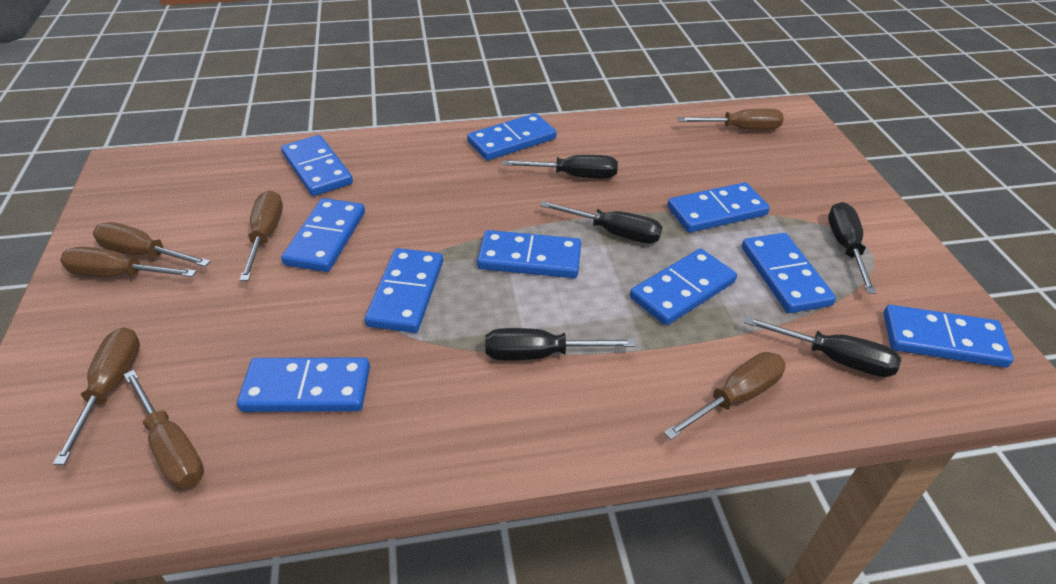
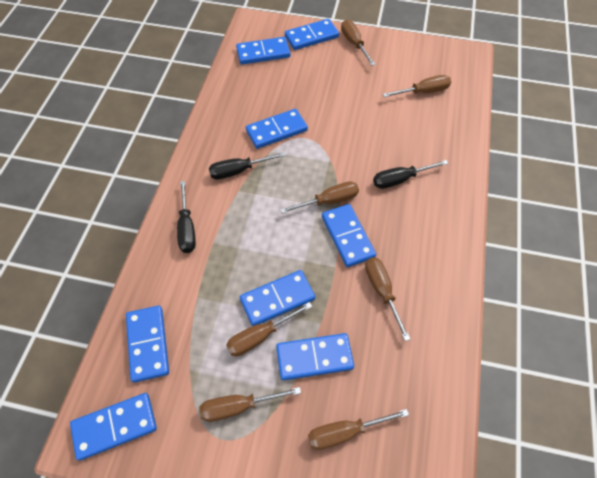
black screwdriver: [485,328,636,361] [503,155,618,178] [540,201,662,243] [744,316,901,377] [828,202,876,294] = 5 -> [177,181,196,253] [209,152,286,179] [373,160,449,189] = 3
blue domino: [237,358,370,412] [281,135,353,196] [281,198,365,272] [365,248,443,333] [467,113,557,160] [477,230,581,278] [630,249,737,326] [667,182,770,233] [742,233,836,313] [884,305,1014,367] = 10 -> [70,393,157,461] [126,306,169,383] [236,37,290,65] [240,270,315,326] [246,109,308,149] [276,333,354,380] [285,19,339,50] [322,204,376,267] = 8

